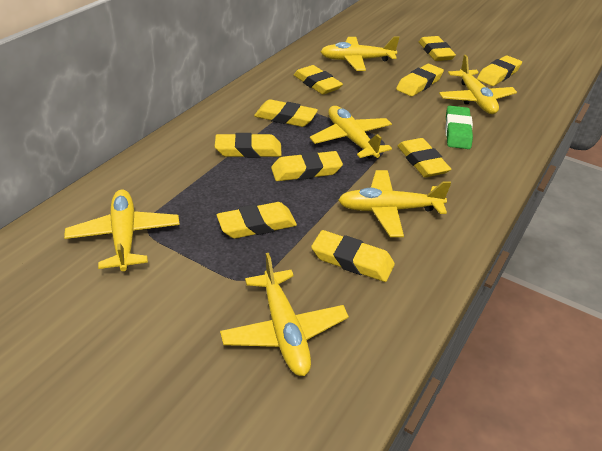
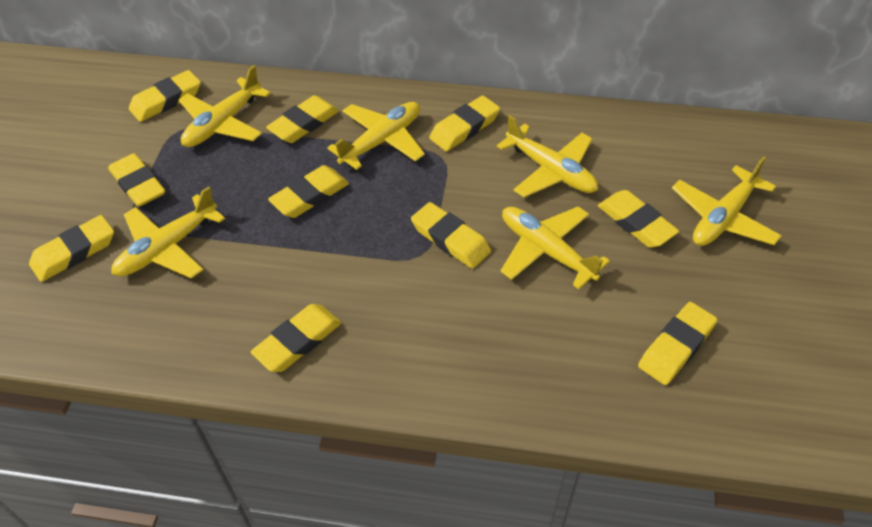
green eraser: [445,106,473,149] = 1 -> none = 0

